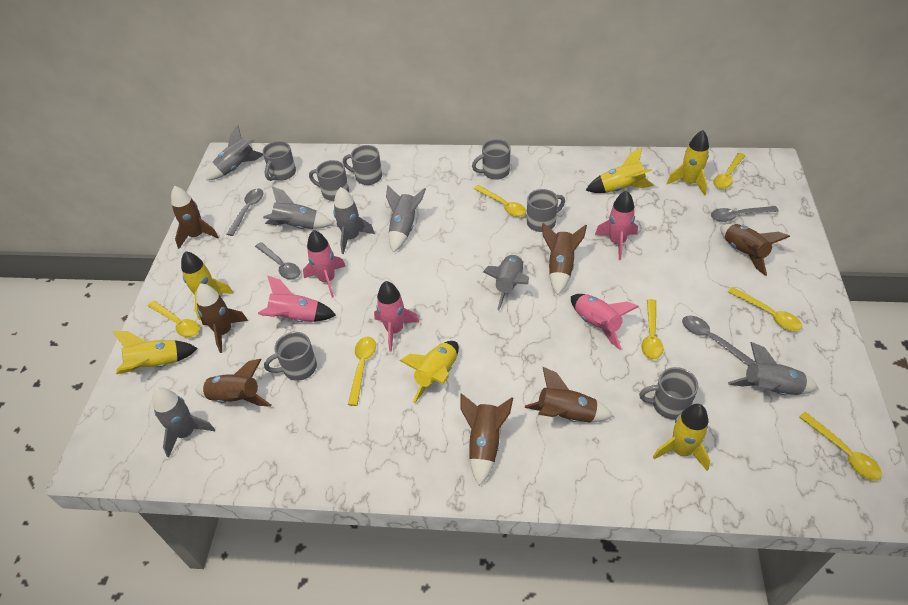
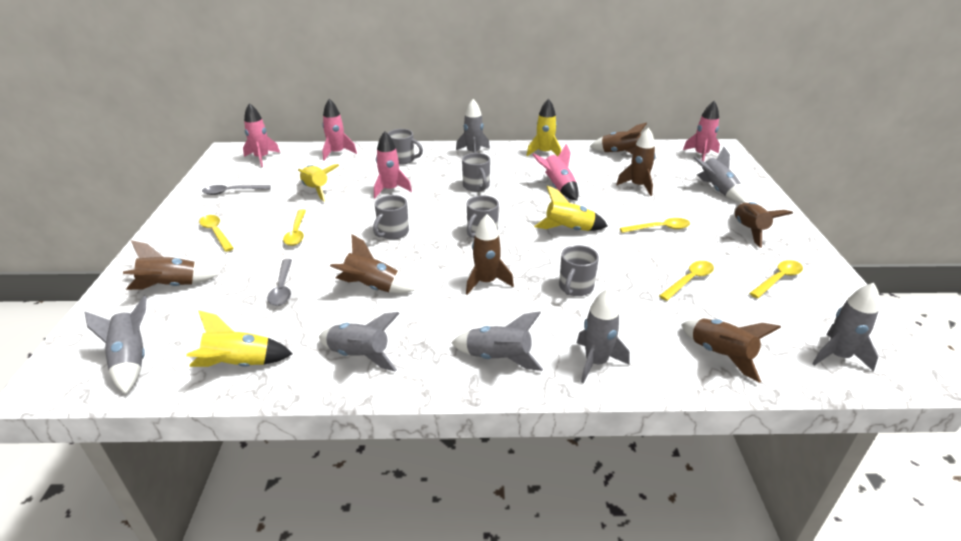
grey mug: [262,141,296,181] [264,332,317,381] [309,160,349,201] [343,145,382,185] [472,139,511,180] [527,189,565,232] [639,367,698,420] = 7 -> [373,195,409,240] [387,129,423,165] [462,153,490,192] [467,195,499,238] [559,245,599,296] = 5
grey spoon: [227,189,263,236] [255,242,300,280] [682,316,755,366] [711,206,779,222] = 4 -> [202,185,270,195] [267,259,292,306] = 2
yellow rocket: [112,331,198,374] [181,251,234,320] [399,341,459,404] [586,148,654,193] [653,404,710,471] [666,130,709,196] = 6 -> [186,310,293,367] [298,164,340,202] [526,98,561,156] [534,185,607,231] = 4
yellow spoon: [148,300,200,337] [348,337,376,406] [474,185,526,217] [641,299,664,360] [713,153,745,189] [728,287,802,331] [799,412,882,480] = 7 -> [199,215,234,252] [283,209,306,246] [620,218,690,233] [659,261,714,301] [749,260,803,298] = 5

